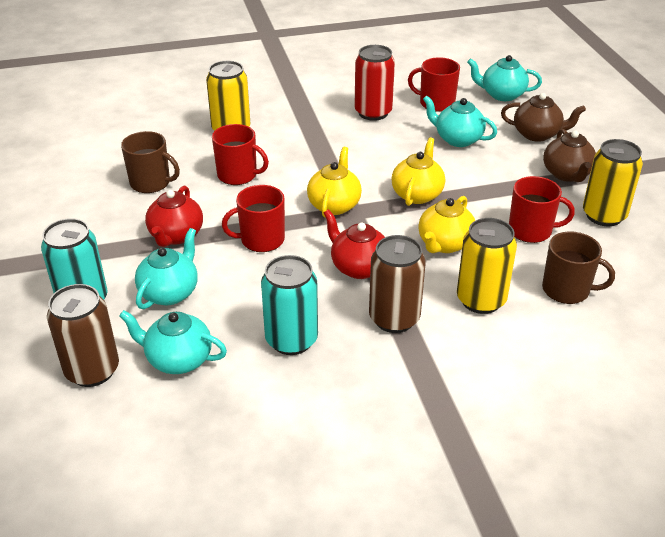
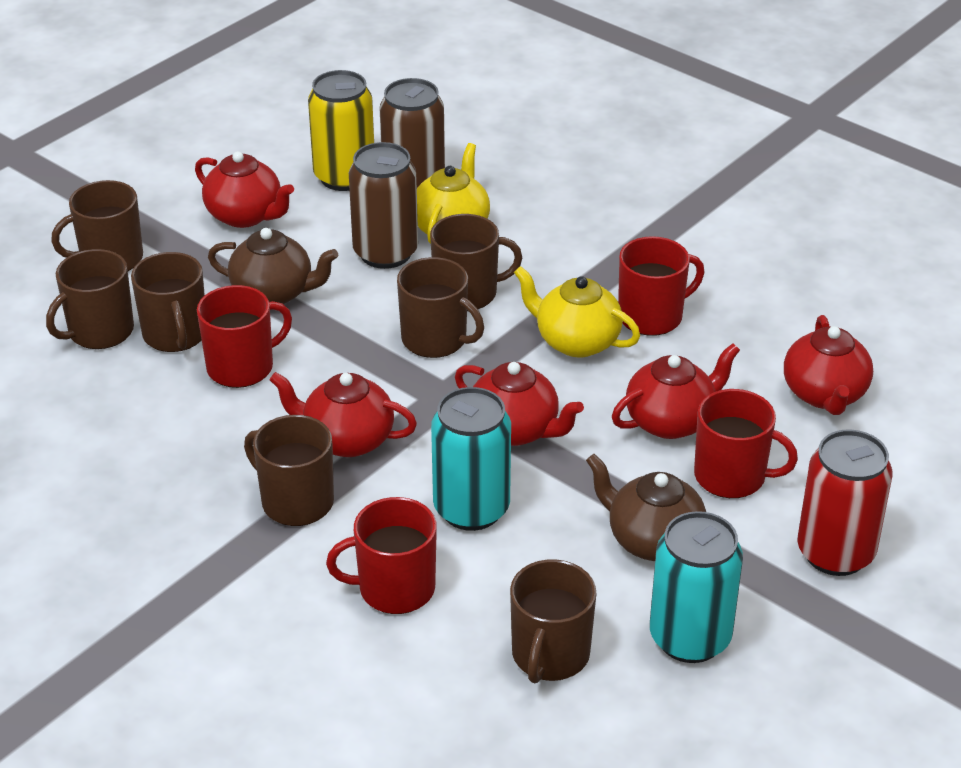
brown mug: [121,131,180,193] [542,231,615,304] = 2 -> [46,249,134,349] [51,180,143,271] [131,252,205,352] [244,415,334,526] [397,257,484,358] [430,214,522,311] [510,559,596,683] = 7
red teapot: [145,186,203,247] [324,209,385,279] = 2 -> [195,151,294,228] [269,372,417,457] [455,362,584,446] [612,343,740,439] [784,315,873,415] = 5
turquoise teapot: [119,310,227,374] [135,228,198,309] [423,95,497,147] [467,55,542,101] = 4 -> none = 0
yellow can: [206,61,250,131] [457,218,517,314] [583,139,643,226] = 3 -> [308,70,374,191] = 1
yellow teapot: [307,147,362,218] [392,137,445,206] [418,196,475,253] = 3 -> [417,143,490,244] [514,266,640,357] = 2

